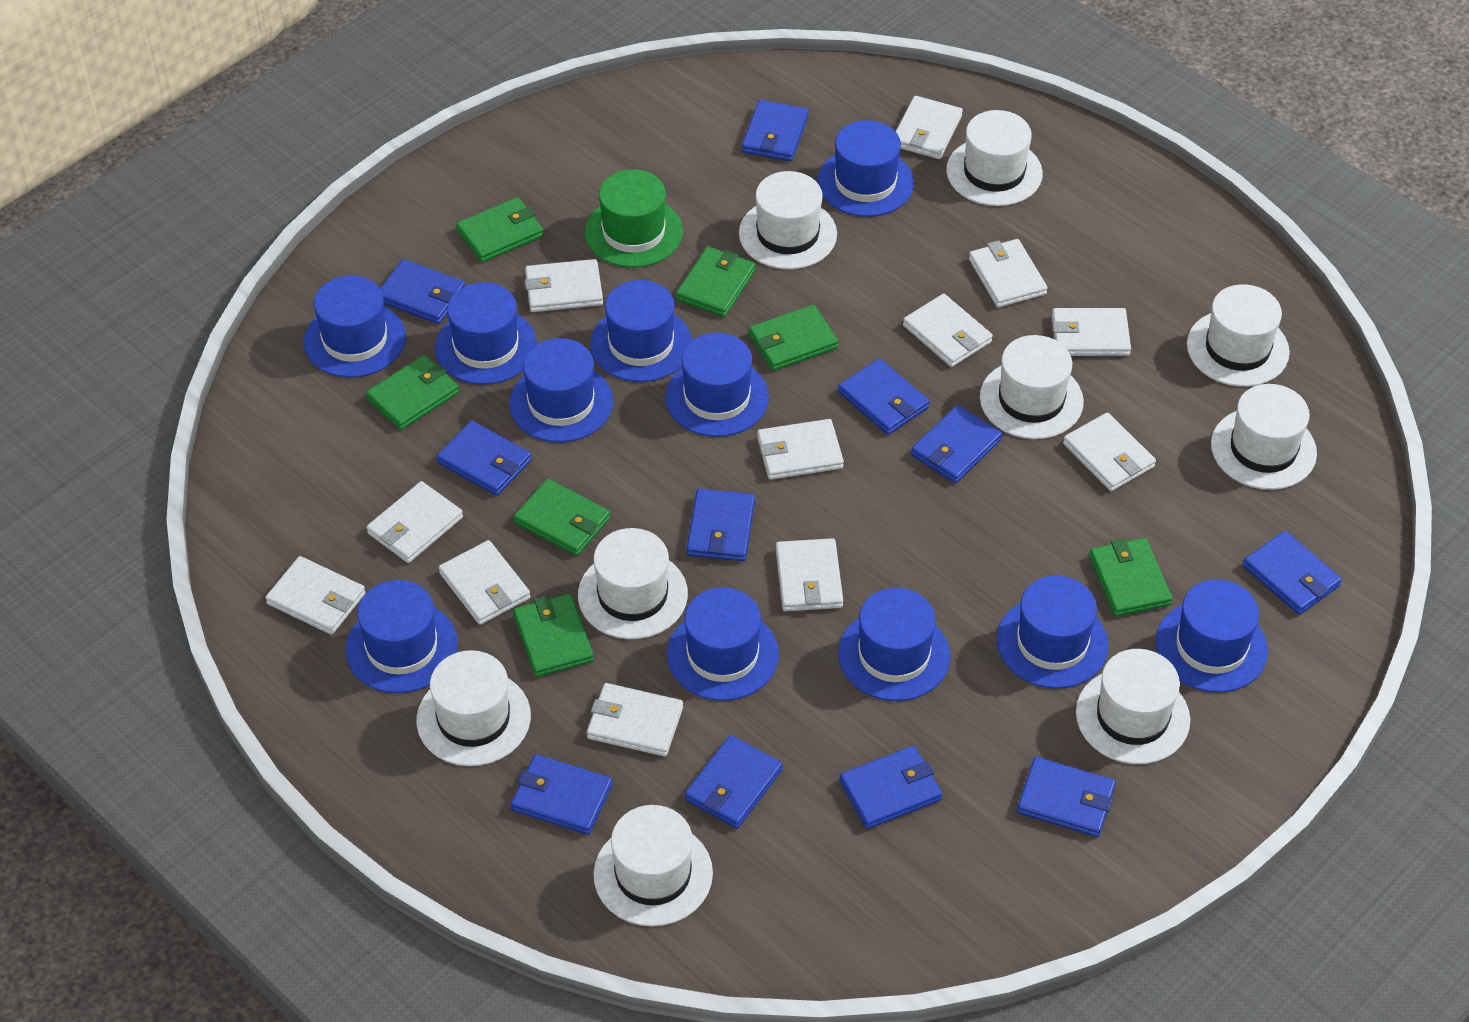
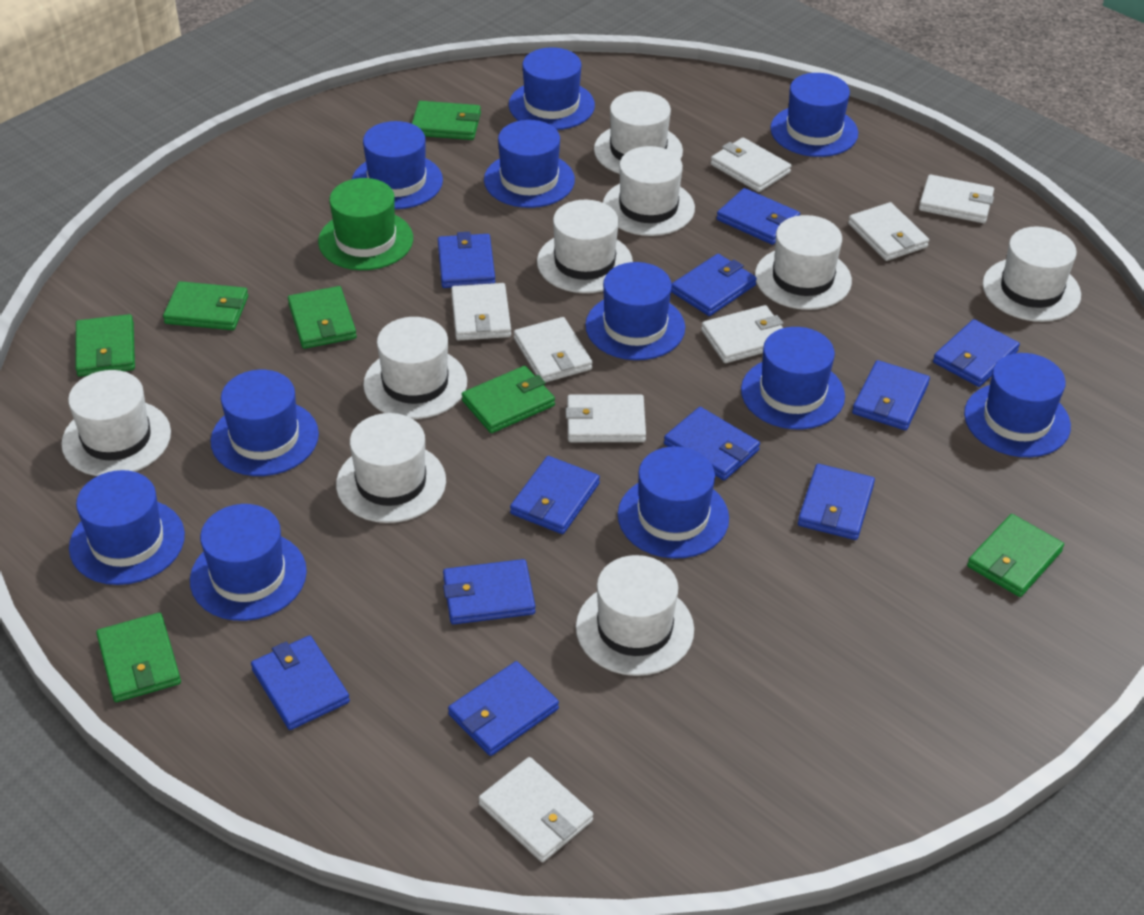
white wallet: [265,556,366,635] [366,481,463,563] [439,540,530,625] [525,259,603,312] [587,683,683,756] [757,419,844,480] [776,538,843,611] [896,96,963,159] [903,294,993,367] [969,239,1048,308] [1052,308,1131,356] [1063,412,1156,491] = 12 -> [451,283,511,340] [479,757,593,862] [514,317,593,382] [566,394,646,442] [701,305,784,363] [711,138,791,192] [848,202,929,261] [919,174,994,223] = 8

